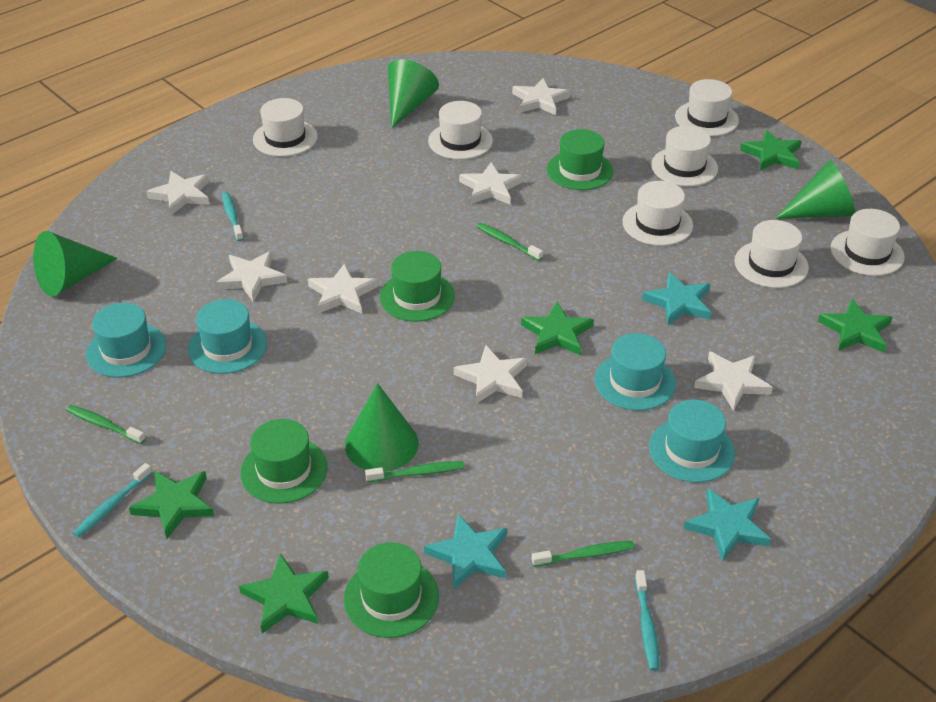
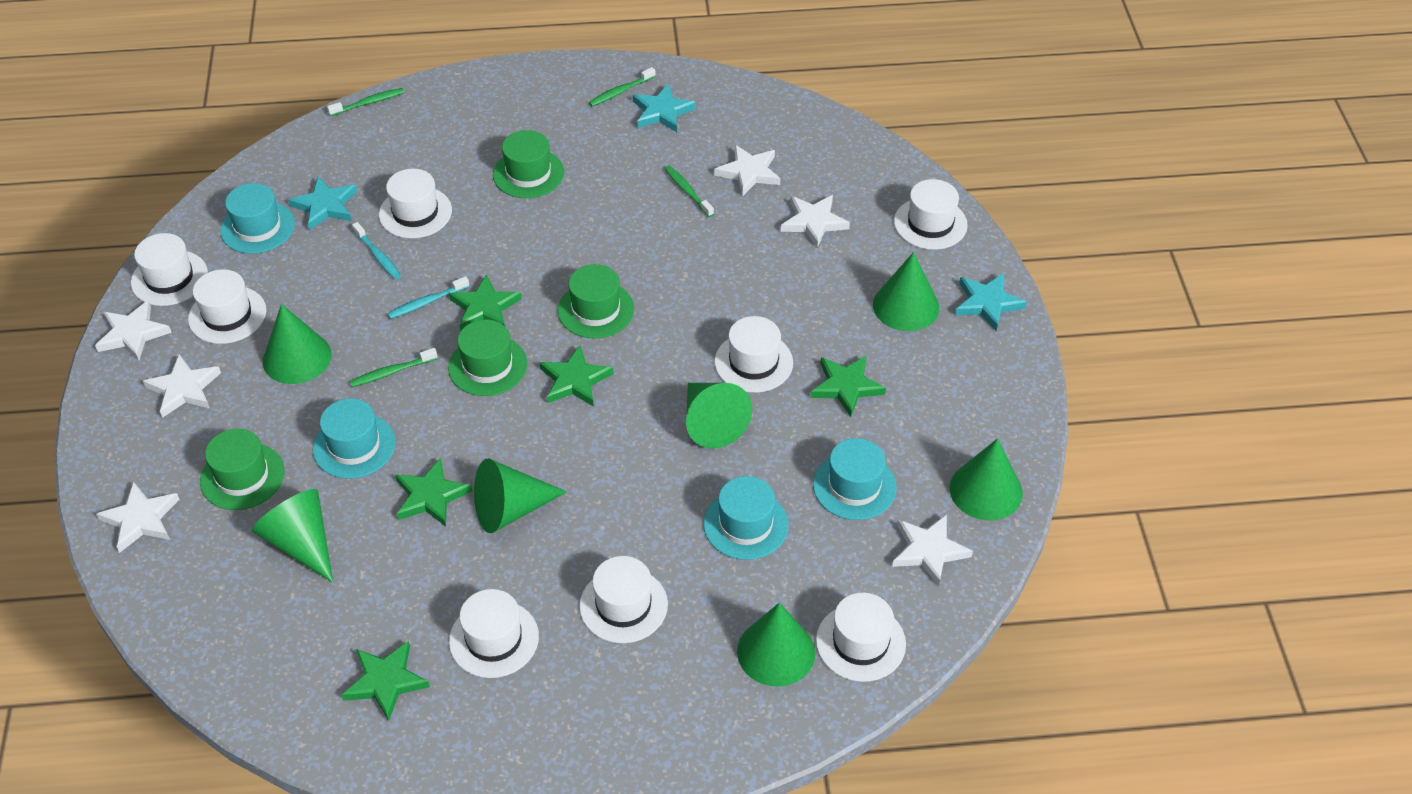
green cone: [33,231,118,297] [345,383,419,472] [388,59,439,128] [775,160,855,219] = 4 -> [252,489,333,583] [263,304,331,384] [474,458,567,533] [686,383,752,449] [737,603,815,687] [873,252,939,331] [950,438,1023,520] = 7
turquoise toothbrush: [73,463,152,538] [222,192,244,241] [635,570,659,671] = 3 -> [352,222,401,280] [388,276,469,319] = 2
white hat: [253,98,318,157] [428,101,493,160] [622,181,693,246] [651,126,718,186] [675,79,739,136] [734,220,809,288] [830,209,905,276] = 7 -> [131,233,208,306] [188,269,266,344] [379,169,452,239] [449,589,539,678] [579,556,668,643] [714,316,793,393] [816,593,906,682] [894,179,968,250] = 8
white star: [146,171,210,215] [216,251,287,302] [308,263,378,314] [454,345,528,404] [459,162,523,205] [512,78,570,115] [694,351,773,411] = 7 -> [95,300,172,361] [96,481,180,553] [143,354,221,418] [714,145,780,197] [781,195,850,248] [892,514,973,586] = 6

